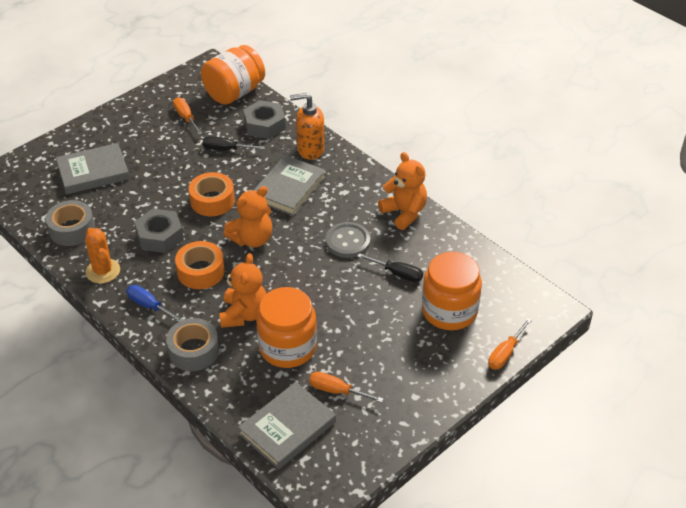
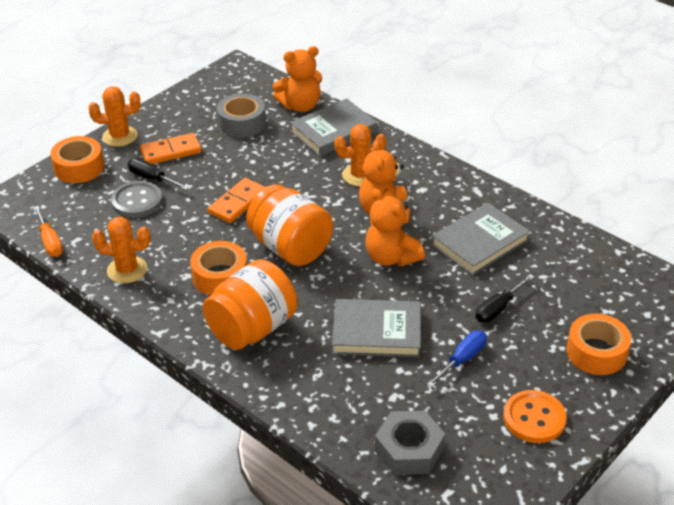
grey nut: [134,208,184,253] [243,100,286,139] = 2 -> [375,411,445,475] = 1
grey tape: [45,200,95,246] [166,318,219,371] = 2 -> [217,93,266,138] = 1
orange button: none = 0 -> [503,390,567,443] = 1
orange cactus: [85,228,120,284] = 1 -> [88,86,140,147] [92,216,151,283] [334,124,386,186] = 3
orange domino: none = 0 -> [140,133,202,164] [208,178,266,223] = 2
orange jar: [201,45,265,105] [256,287,317,368] [422,252,482,330] = 3 -> [203,259,297,350] [246,184,333,266] = 2
orange screwdriver: [173,97,202,135] [309,372,384,403] [488,318,532,369] = 3 -> [33,206,63,257] = 1
orange soap dispenser: [290,93,325,160] = 1 -> none = 0
orange tape: [175,241,225,289] [189,172,235,216] = 2 -> [50,136,104,183] [190,241,247,295] [566,314,631,375] = 3

